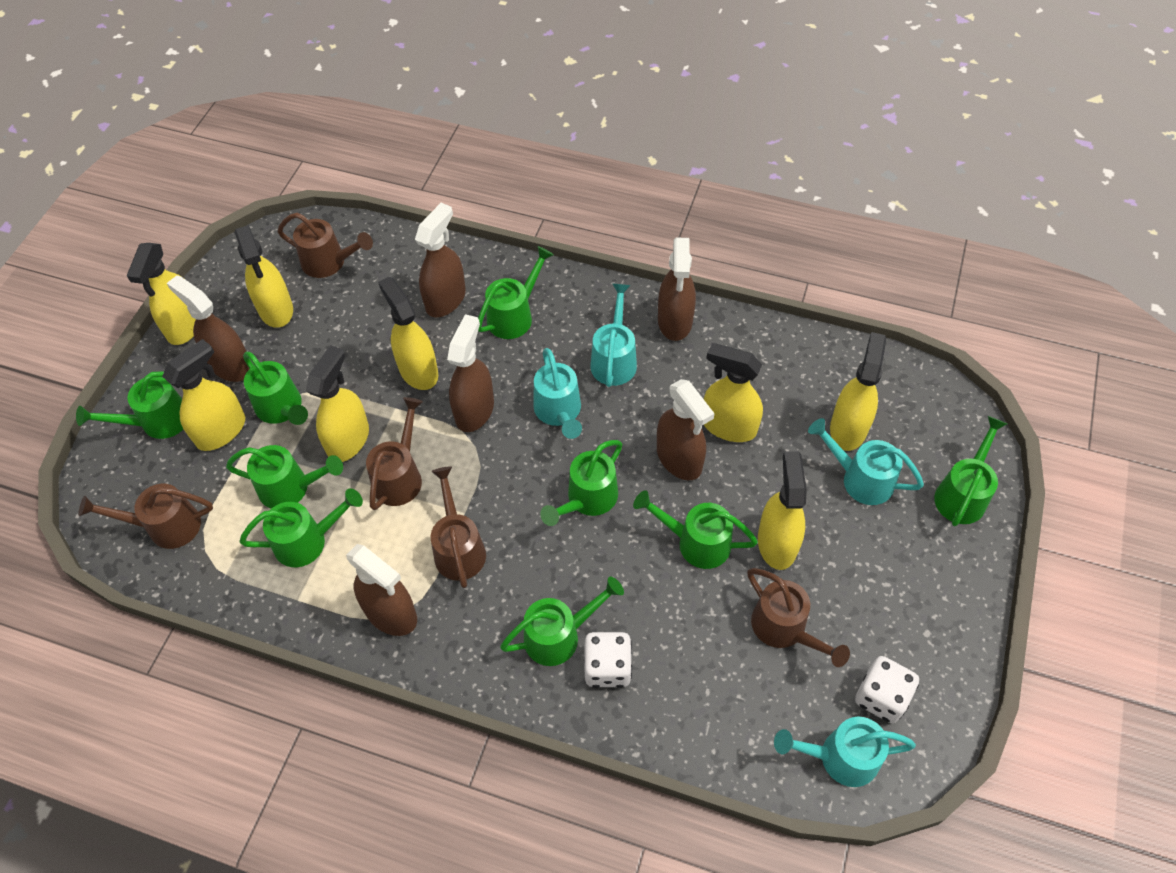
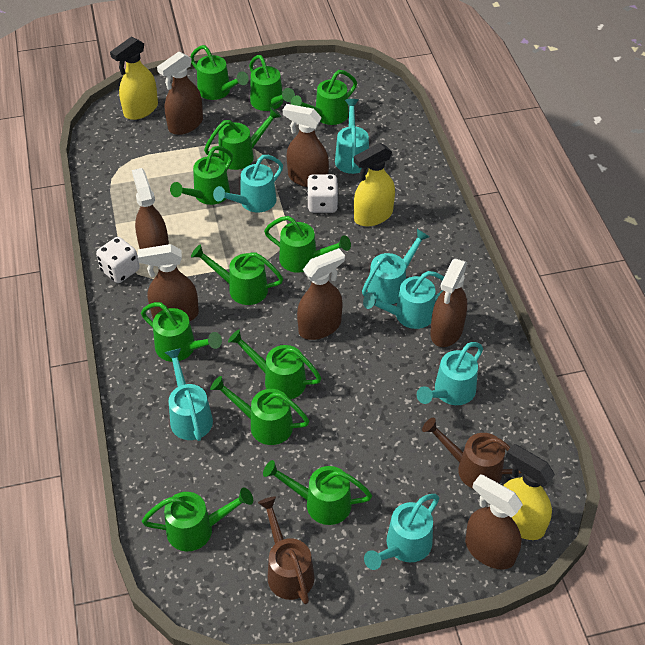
brown spray bottle: [167,275,250,382] [346,544,417,636] [415,203,466,317] [447,314,494,432] [657,379,715,480] [658,238,696,341] = 6 -> [132,168,169,249] [138,244,199,321] [157,52,203,135] [283,104,329,187] [297,248,345,340] [430,259,467,347] [465,474,523,570] = 7
brown watering can: [78,484,213,549] [277,213,373,278] [366,397,423,510] [431,466,486,588] [747,568,850,667] = 5 -> [258,497,315,604] [422,418,521,489] = 2
green watering can: [76,371,183,439] [226,445,343,509] [239,488,363,567] [243,352,308,425] [478,246,554,339] [500,577,624,666] [540,440,622,526] [633,490,758,569] [934,416,1007,526] = 9 -> [141,302,222,362] [142,487,253,551] [170,146,233,205] [190,45,249,100] [191,244,283,305] [204,107,281,170] [210,376,310,445] [228,330,322,399] [249,55,295,111] [263,460,372,525] [264,216,351,273] [291,70,357,125] = 12
turquoise watering can: [534,348,582,439] [590,284,637,387] [774,717,916,787] [808,418,924,505] = 4 -> [165,348,213,441] [213,155,283,212] [335,99,369,174] [362,229,430,305] [363,271,444,329] [364,494,439,570] [417,342,483,405] = 7
yellow spray bottle: [127,243,196,345] [162,339,245,451] [235,225,293,328] [306,345,369,462] [378,277,438,390] [704,343,763,442] [758,451,807,570] [830,332,887,451] = 8 -> [110,37,158,120] [354,143,395,226] [503,444,555,540] = 3

